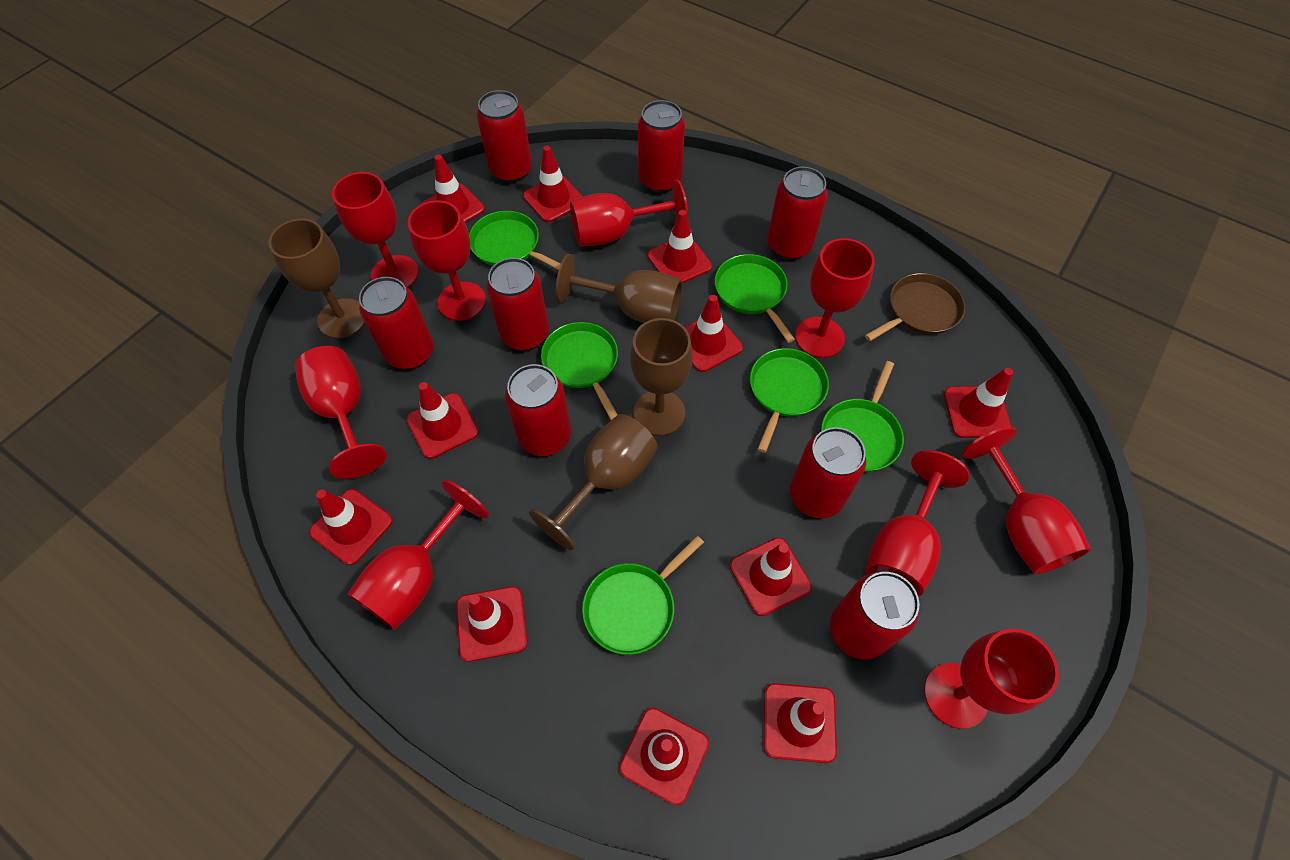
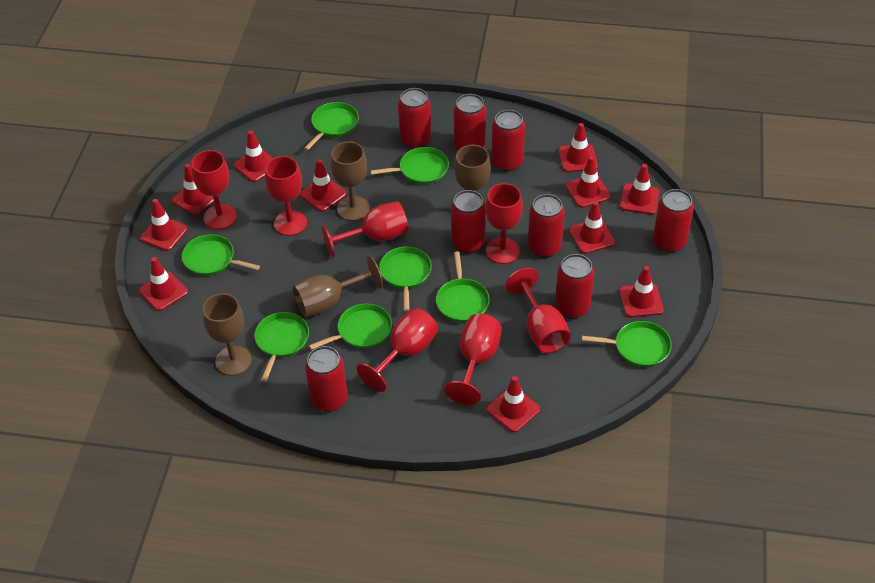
brown pan: [865,273,965,341] = 1 -> none = 0
green pan: [469,211,561,270] [541,322,618,420] [582,536,704,655] [715,254,795,343] [750,348,829,453] [821,361,904,472] = 6 -> [182,234,260,276] [254,312,309,382] [304,102,359,150] [309,303,392,350] [370,147,449,184] [379,247,432,311] [436,251,490,322] [582,321,672,367] = 8
red goblet: [295,346,387,479] [332,172,418,288] [348,480,489,630] [408,200,486,321] [570,180,688,247] [795,238,875,358] [866,450,970,597] [924,629,1059,729] [962,427,1091,574] = 9 -> [191,150,237,229] [265,156,307,236] [321,201,409,258] [357,308,438,392] [444,313,502,405] [485,183,523,264] [506,268,571,353] = 7

